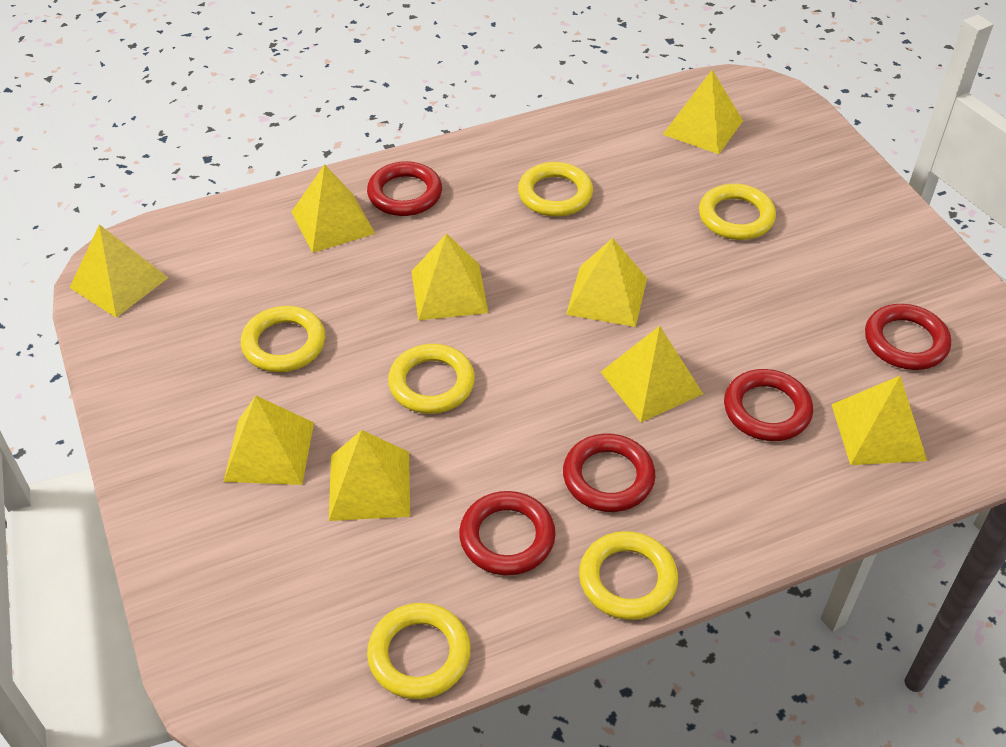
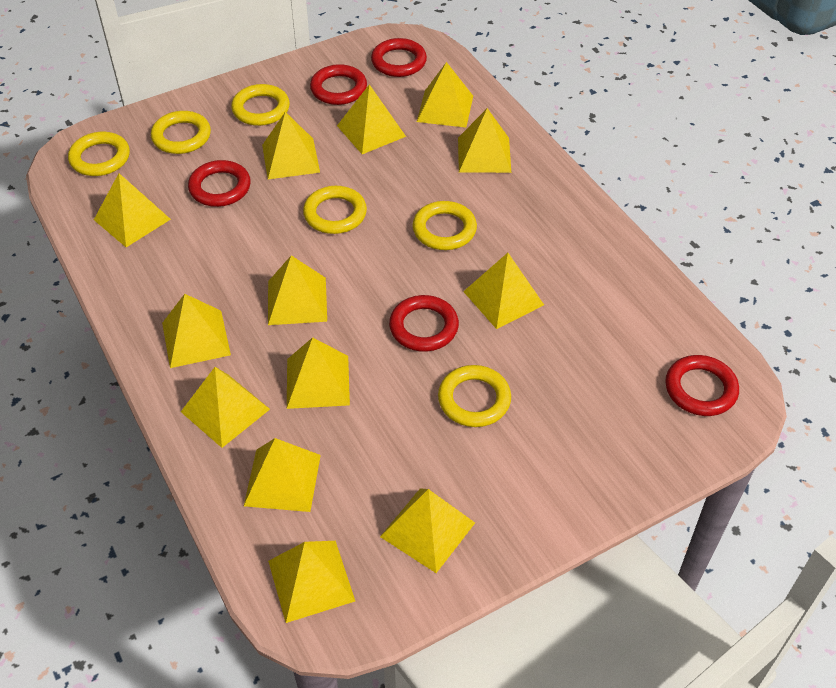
yellow pyramid: [69,224,169,318] [223,396,314,485] [292,164,375,253] [329,430,410,521] [412,233,488,320] [566,238,647,327] [601,326,703,422] [662,70,743,154] [831,376,927,465] = 9 -> [94,173,171,247] [162,294,231,368] [181,367,270,448] [244,438,321,512] [262,112,320,179] [268,255,327,325] [268,541,355,623] [287,337,350,409] [337,84,406,154] [380,488,475,573] [417,62,473,128] [458,108,511,173] [463,253,544,329] = 13

